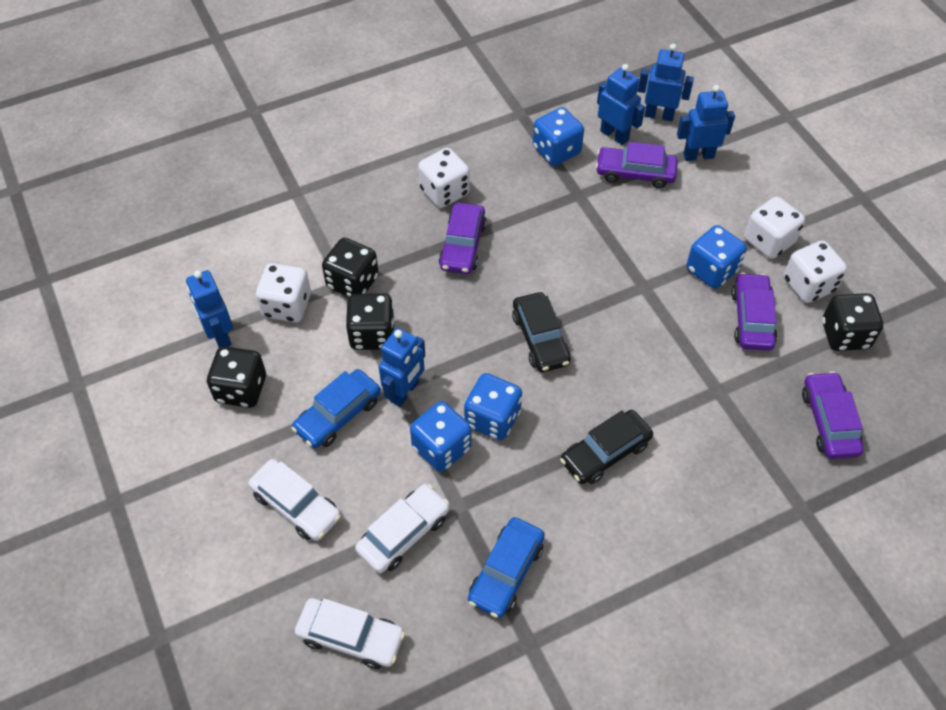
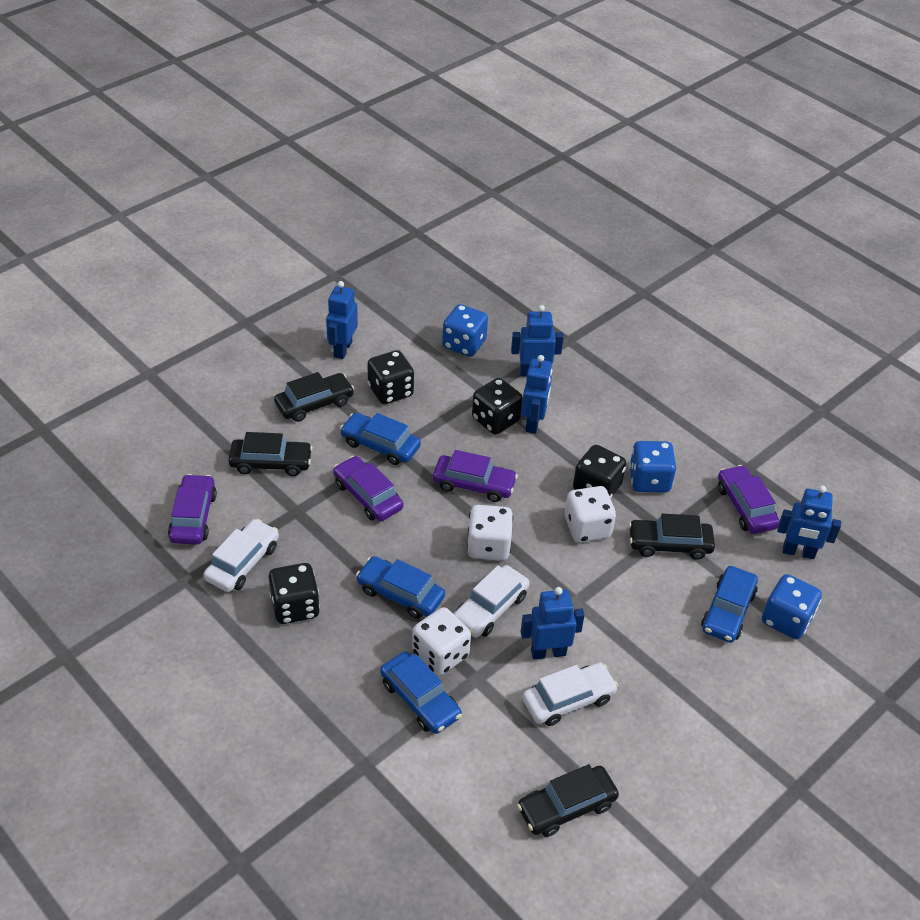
black car: [512,292,571,372] [560,410,653,484] = 2 -> [228,432,313,476] [274,372,354,422] [517,764,619,837] [629,514,715,560] = 4
blue car: [291,369,381,449] [468,517,545,618] = 2 -> [340,413,421,465] [356,556,445,619] [380,651,462,734] [701,566,758,643] = 4
blue dice: [410,401,472,472] [464,373,522,441] [533,107,584,166] [687,225,747,289] = 4 -> [442,304,488,357] [629,441,676,493] [762,574,822,639] = 3
white dice: [256,263,311,322] [418,148,470,208] [744,197,805,259] [784,241,847,303] = 4 -> [412,607,471,676] [467,505,513,561] [565,486,616,543] = 3

